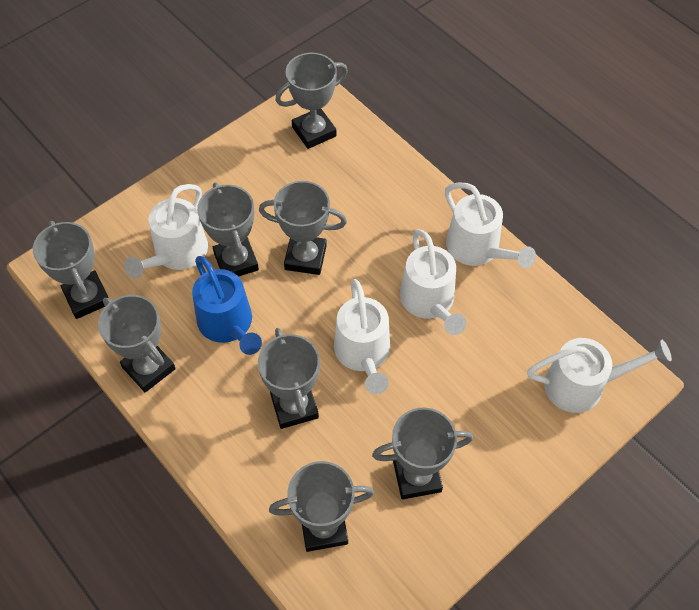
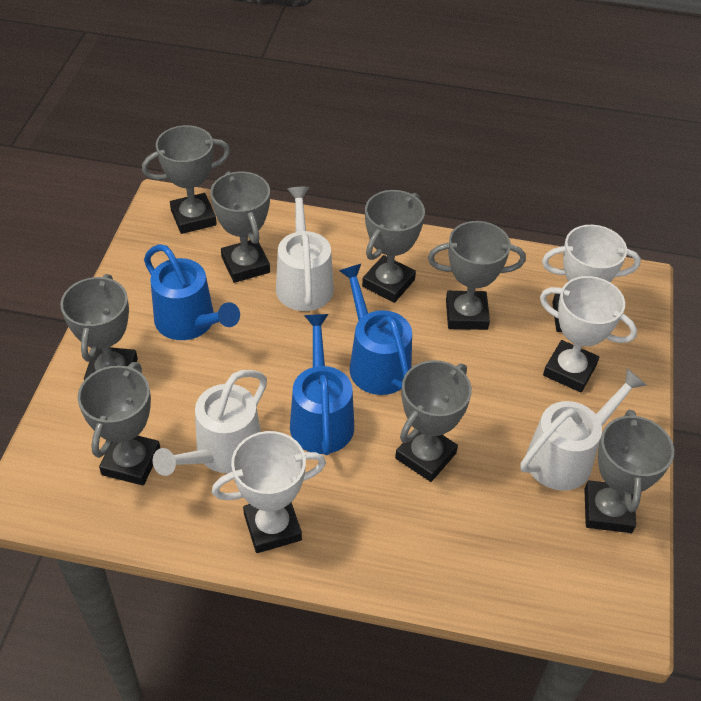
blue watering can: [192,256,262,355] = 1 -> [144,244,240,340] [290,314,354,455] [339,264,412,395] = 3
white trophy: none = 0 -> [212,431,326,553] [540,276,637,392] [542,225,641,332] = 3
white watering can: [124,184,208,278] [334,279,390,394] [400,229,466,335] [445,182,536,268] [527,338,672,413] = 5 -> [153,370,267,476] [276,187,334,311] [520,368,646,491] = 3

